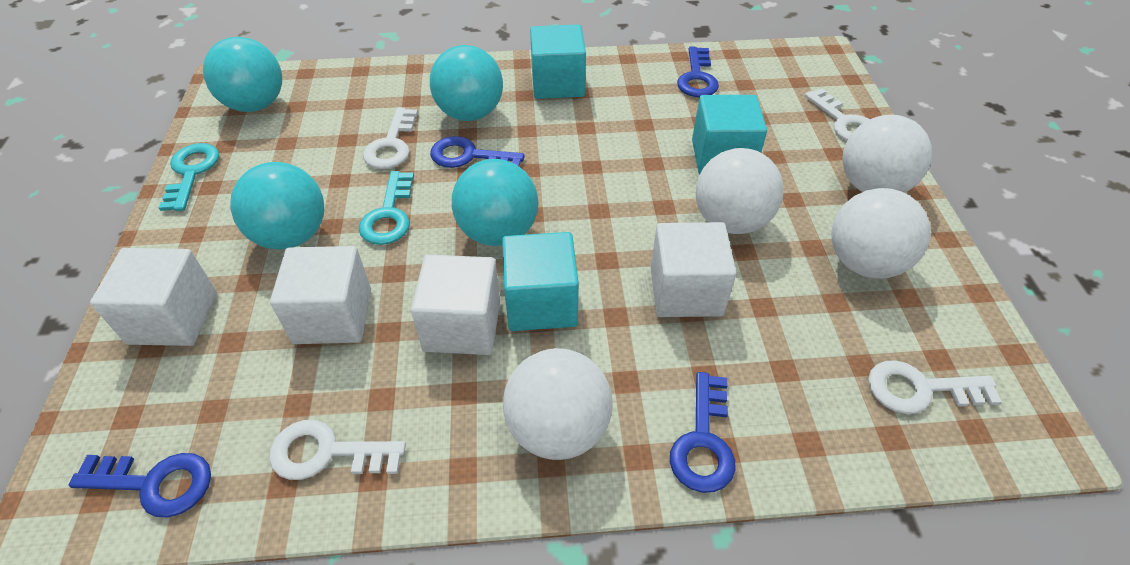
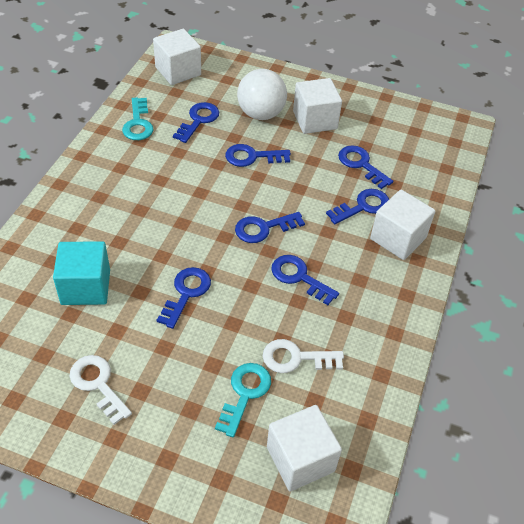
blue key: [69,453,211,517] [430,136,525,168] [670,372,736,493] [677,47,719,97] = 4 -> [157,267,211,329] [173,102,219,143] [225,144,291,167] [235,212,305,243] [271,255,339,305] [326,189,389,224] [338,145,393,189] = 7
turquoise ball: [203,37,282,112] [230,162,324,249] [430,45,503,121] [452,159,539,246] = 4 -> none = 0
turquoise cube: [502,232,579,331] [530,24,586,99] [692,95,767,175] = 3 -> [53,241,110,305] = 1
white ball: [503,348,612,460] [696,148,784,234] [831,188,931,279] [842,115,932,193] = 4 -> [237,69,287,120] = 1
white key: [269,420,406,480] [363,108,418,169] [805,88,870,141] [868,360,1002,414] = 4 -> [70,355,132,425] [263,339,344,373] = 2

